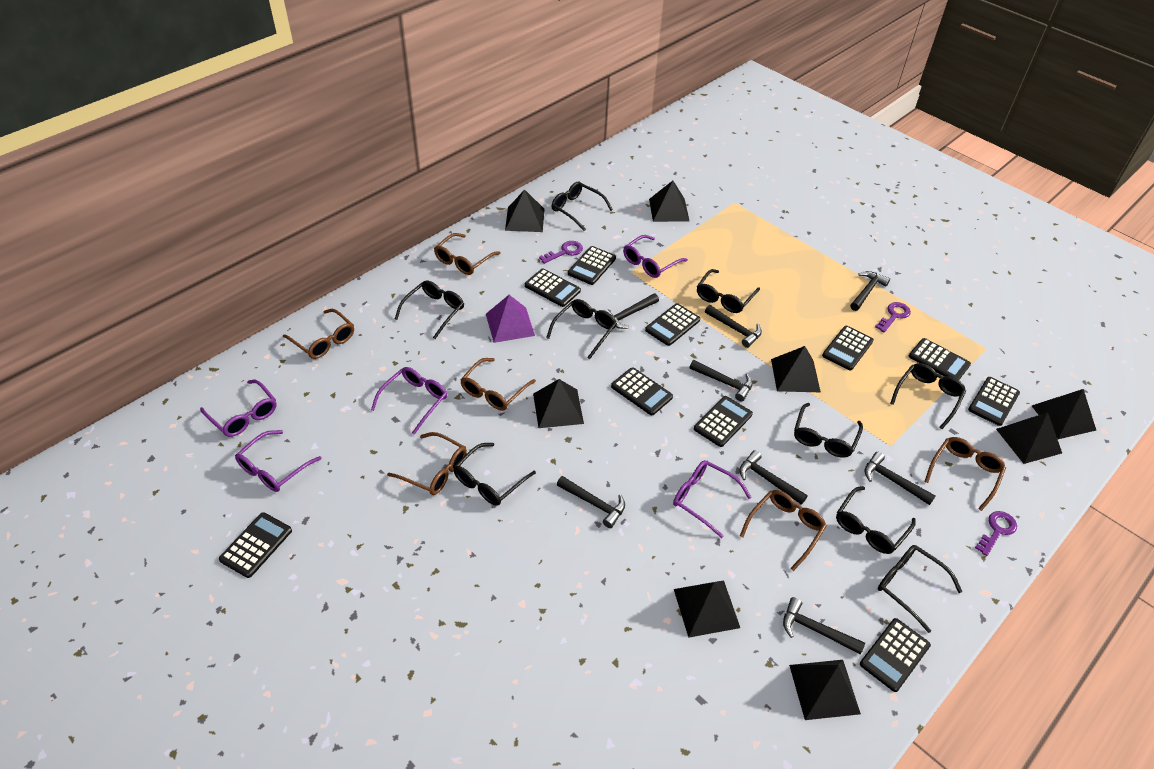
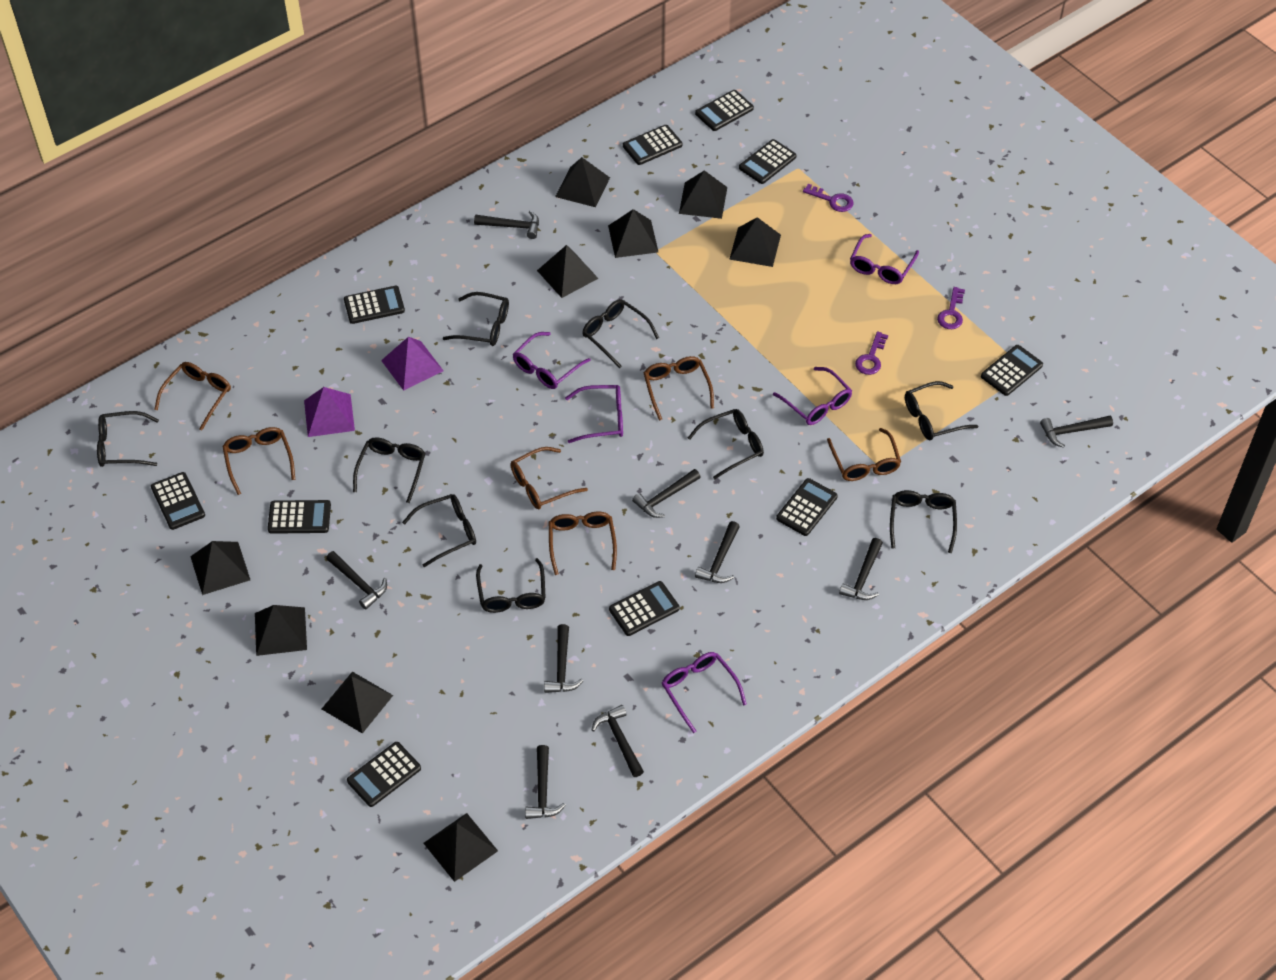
black hammer: [557,476,625,528] [604,293,659,329] [689,360,753,402] [705,305,762,348] [739,450,808,505] [783,597,865,654] [850,271,890,311] [864,452,936,505] = 8 -> [326,551,387,610] [474,211,539,239] [525,745,566,819] [544,624,583,693] [591,705,644,777] [632,469,700,518] [695,521,740,583] [839,538,883,600] [1040,416,1113,448] = 9
black pyramid: [505,189,545,232] [533,379,584,428] [649,181,689,222] [674,580,740,638] [771,346,821,392] [789,660,861,720] [996,412,1062,464] [1032,389,1096,439] = 8 -> [190,541,250,595] [255,605,307,656] [322,672,393,734] [423,813,498,882] [537,245,599,298] [555,157,610,207] [608,209,658,258] [679,170,727,219] [729,217,781,267] = 9
purple pyramid: [486,295,535,343] = 1 -> [304,387,355,437] [381,337,443,391] = 2

